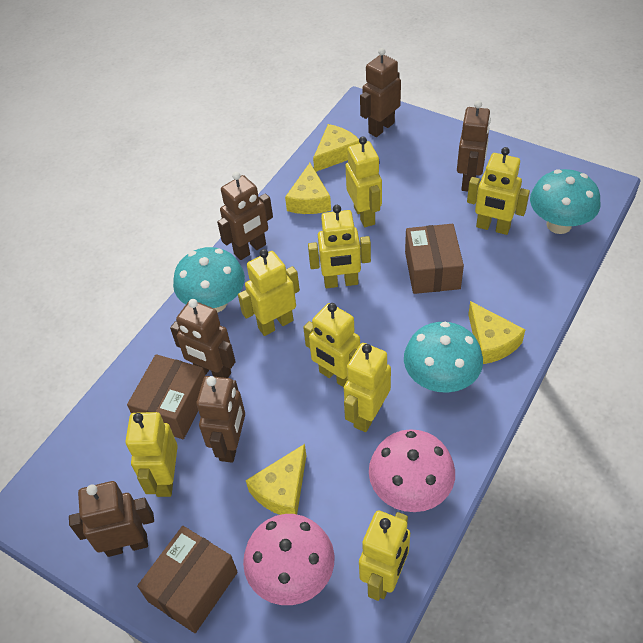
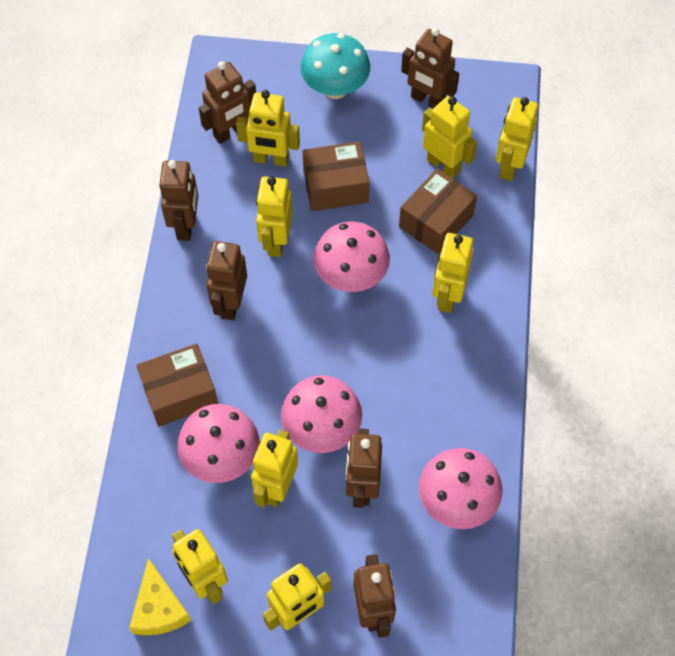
pink mushroom: [243,514,334,605] [369,429,455,512] = 2 -> [177,404,259,483] [281,375,362,453] [314,222,390,292] [419,448,502,529] = 4
turquoise mushroom: [173,247,245,313] [404,322,483,393] [530,169,601,234] = 3 -> [300,33,370,99] = 1
yellow cheese: [246,444,306,515] [285,163,331,214] [313,124,359,172] [468,301,525,364] = 4 -> [129,558,191,635] = 1

